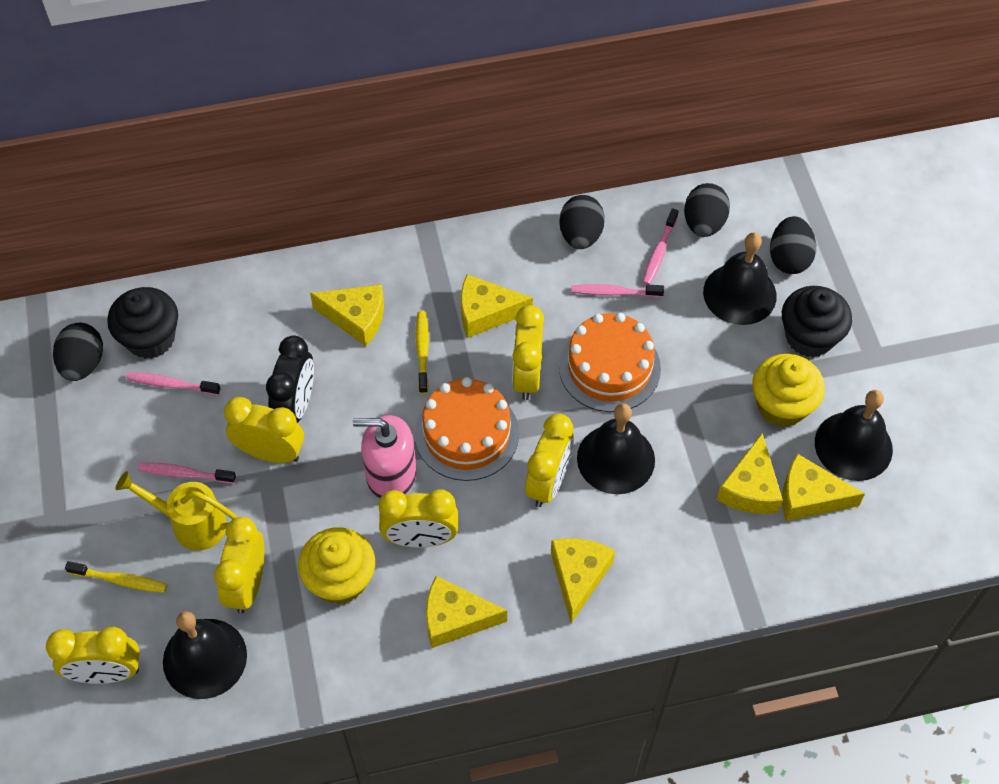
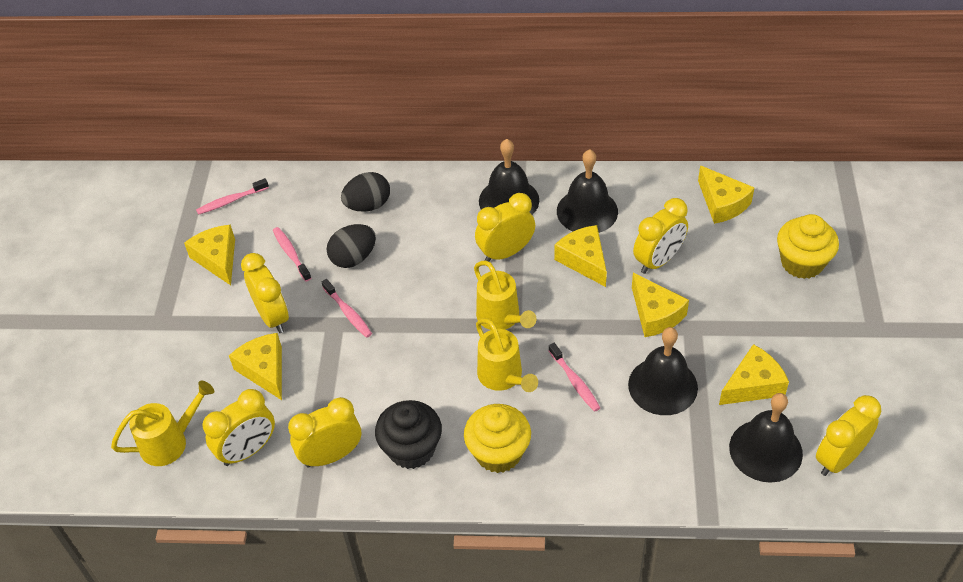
black clock: [266,335,314,423] = 1 -> none = 0
black cupcake: [107,287,178,359] [782,286,852,357] = 2 -> [375,400,442,469] = 1
black egg: [53,323,103,381] [559,195,605,249] [684,183,730,237] [770,216,816,274] = 4 -> [327,224,376,268] [341,172,390,212] = 2
orange cake: [415,377,519,481] [559,313,661,412] = 2 -> none = 0
pink soap dispenser: [353,415,416,498] = 1 -> none = 0
yellow toothbrush: [65,561,167,593] [416,311,429,394] = 2 -> none = 0
yellow watering can: [116,471,238,551] = 1 -> [111,381,214,466] [474,261,536,330] [476,318,538,392] = 3

